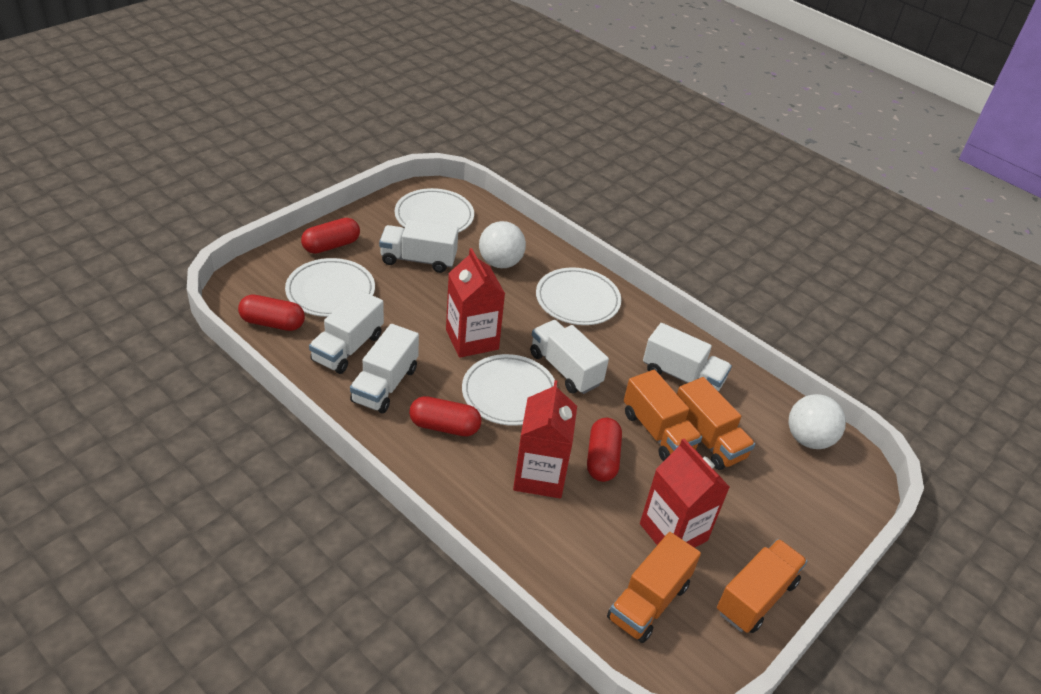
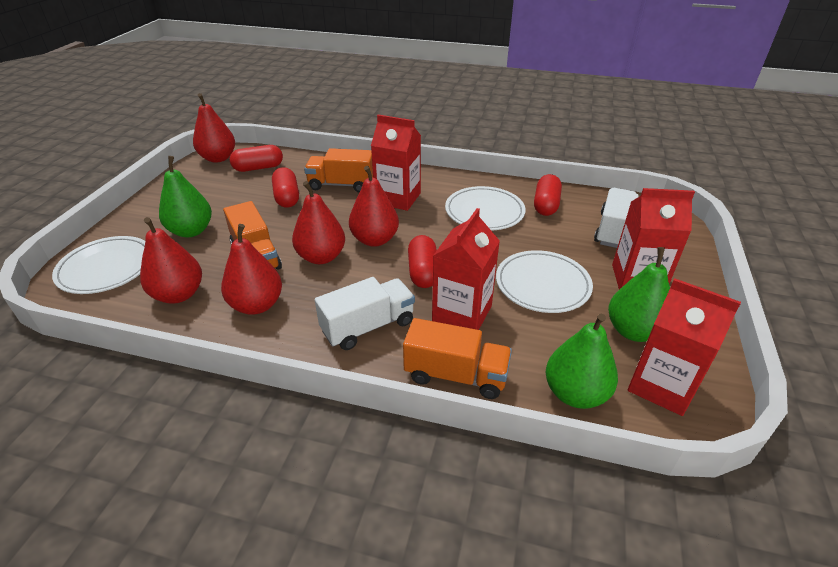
green pear: none = 0 -> [159,156,212,238] [546,314,618,409] [608,247,670,342] = 3
orange truck: [607,532,701,643] [624,370,702,461] [677,377,755,470] [717,539,807,633] = 4 -> [223,201,282,269] [304,148,373,193] [403,318,512,399] = 3
red carton: [446,248,505,358] [513,380,577,498] [640,439,730,548] = 3 -> [371,115,421,211] [432,208,500,330] [612,188,695,290] [628,278,741,416] = 4
red pear: none = 0 -> [140,217,202,304] [193,93,235,163] [221,224,282,315] [292,181,345,264] [349,166,399,247] = 5
white ball: [479,221,526,268] [788,394,846,449] = 2 -> none = 0
white plate: [285,258,375,317] [395,188,474,233] [462,354,555,426] [536,267,621,325] = 4 -> [52,236,145,294] [445,186,526,231] [496,250,593,313] = 3
white truck: [309,289,384,374] [350,324,419,414] [379,220,458,273] [530,320,609,394] [643,323,732,392] = 5 -> [315,277,415,350] [594,188,639,248] = 2

